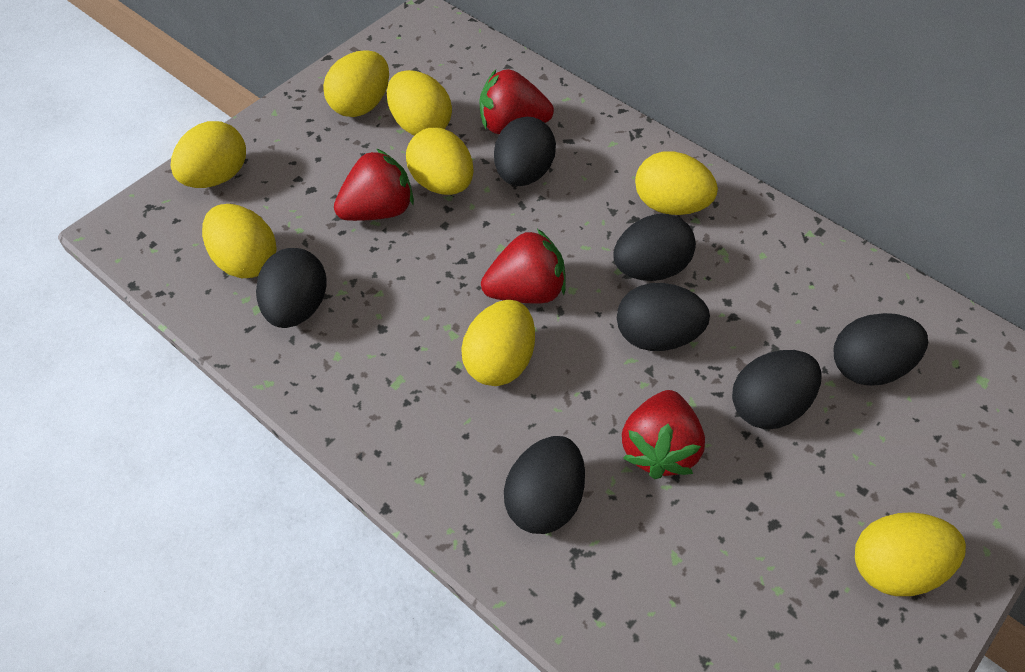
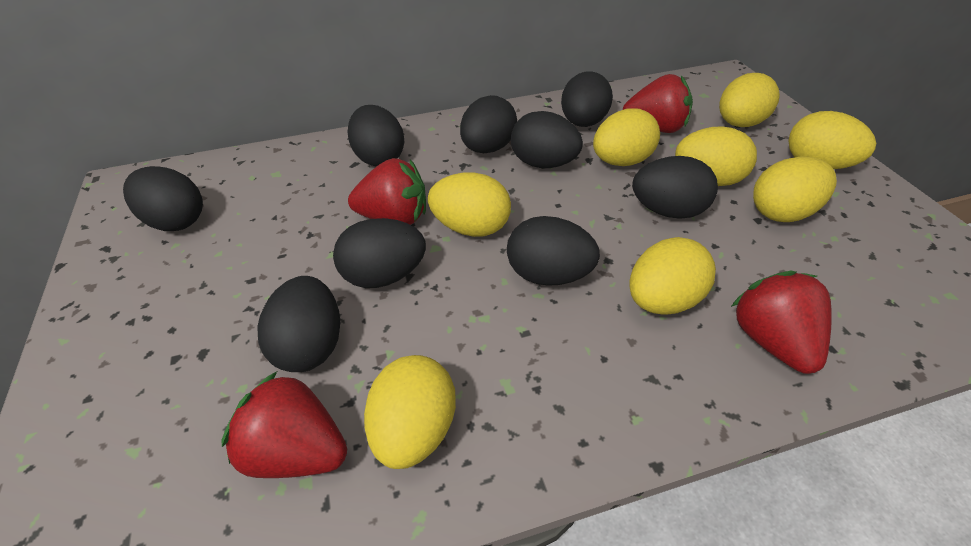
black egg: [256,248,327,328] [494,117,556,186] [504,436,585,534] [614,214,696,281] [617,283,710,351] [732,350,822,429] [834,313,928,386] = 7 -> [123,166,203,231] [257,276,340,372] [333,218,426,288] [348,105,404,167] [460,95,517,153] [507,216,600,286] [511,111,583,168] [561,71,613,127] [632,156,718,218] = 9

